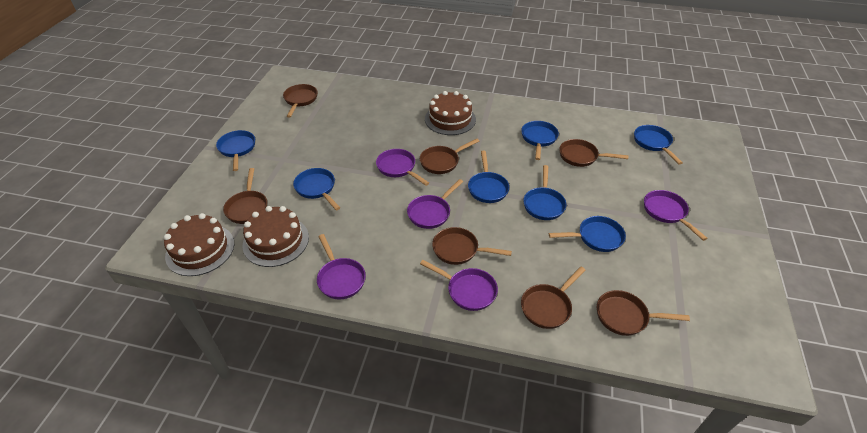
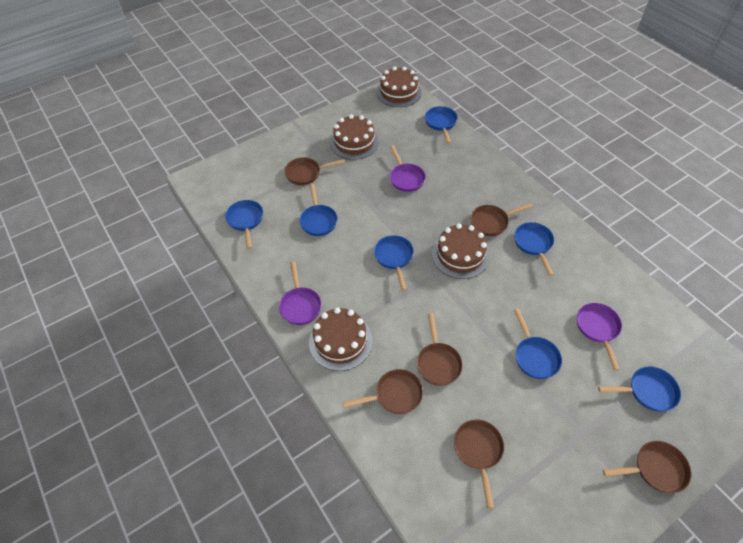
brown cake: [164,213,234,276] [242,206,309,267] [425,91,476,135] = 3 -> [309,307,372,371] [330,115,379,160] [376,67,422,107] [432,223,490,279] = 4
brown pan: [223,168,267,224] [283,84,318,118] [420,139,479,174] [432,227,512,265] [521,267,585,329] [559,139,629,167] [597,290,690,336] = 7 -> [284,157,345,185] [343,369,423,414] [417,313,463,386] [454,420,504,509] [470,203,533,236] [603,441,691,493] = 6
purple pan: [317,234,366,299] [376,149,429,186] [407,179,463,229] [420,260,498,311] [644,190,708,241] = 5 -> [279,262,322,325] [390,145,426,192] [577,303,622,370] = 3

